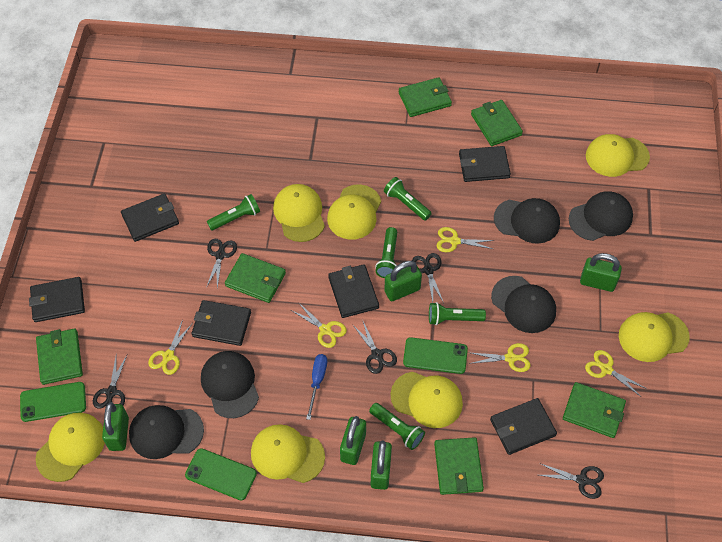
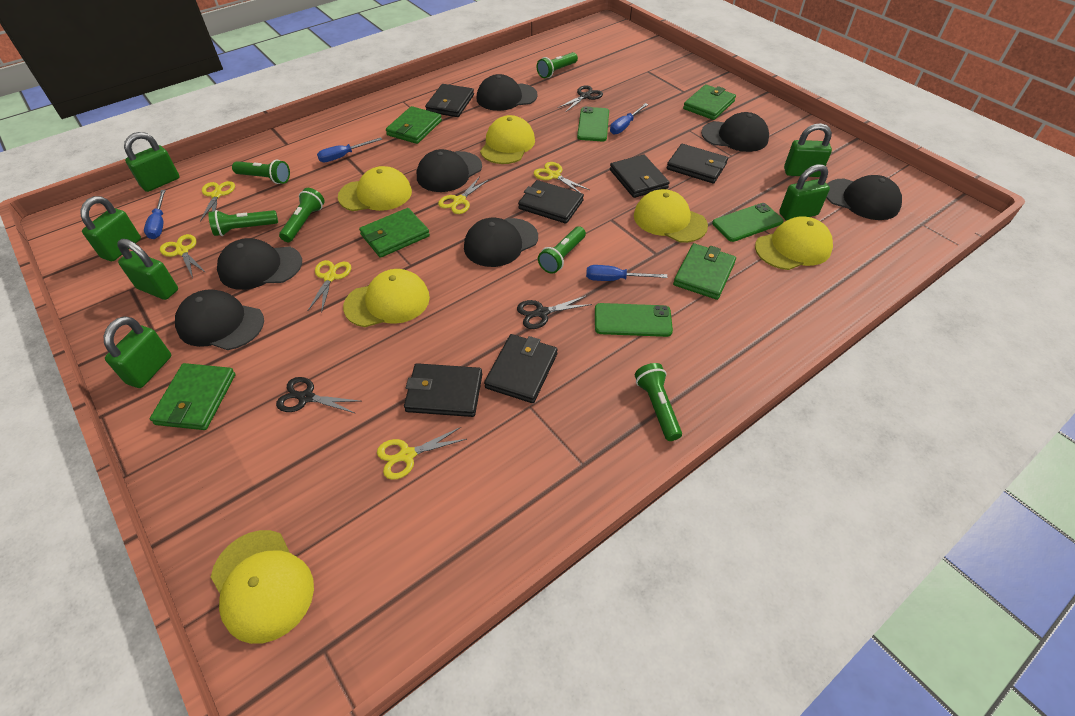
black cap: [129,405,204,459] [201,351,259,418] [491,276,556,333] [494,198,560,244] [569,191,633,241] = 5 -> [175,289,264,350] [217,238,302,290] [417,149,482,192] [464,218,538,267] [477,74,538,111] [701,112,769,152] [826,175,902,220] = 7
black scissors: [93,355,127,409] [206,239,237,288] [352,319,397,374] [412,253,444,303] [539,463,604,499] = 5 -> [276,377,360,413] [517,296,592,329] [558,85,603,112] = 3
blue screwdriver: [306,354,327,420] = 1 -> [144,190,166,239] [317,137,382,162] [586,265,667,281] [610,103,648,135] = 4
green flashlight: [207,194,260,230] [369,403,425,450] [375,227,397,278] [384,177,432,221] [429,302,486,325] = 5 -> [208,210,278,236] [232,160,290,184] [279,188,325,242] [537,52,578,78] [538,226,586,274] [635,363,682,441] = 6
green padlock: [102,402,129,451] [340,416,366,465] [371,441,392,490] [384,261,422,301] [580,253,622,292] = 5 -> [81,196,141,261] [104,316,171,388] [118,239,178,300] [124,132,180,192] [779,164,830,221] [784,123,832,177] = 6
green wallet: [36,328,83,385] [225,253,286,303] [399,77,452,117] [434,437,484,495] [471,100,523,146] [563,382,626,438] = 6 -> [150,363,236,430] [359,208,430,258] [386,106,442,144] [673,243,736,300] [683,84,736,120] = 5
yellow cap: [36,413,105,482] [251,424,325,483] [273,184,325,242] [327,184,381,240] [391,372,463,428] [586,134,650,177] [619,312,690,362] = 7 -> [211,530,314,644] [338,166,412,211] [343,269,430,327] [480,115,535,164] [634,189,708,243] [755,216,833,270] = 6
yellow scissors: [148,320,193,375] [291,302,347,348] [437,227,495,252] [468,343,531,372] [585,350,647,397] = 5 -> [160,234,206,278] [200,181,235,222] [308,260,351,313] [377,427,467,480] [438,176,489,214] [534,162,590,193] = 6

